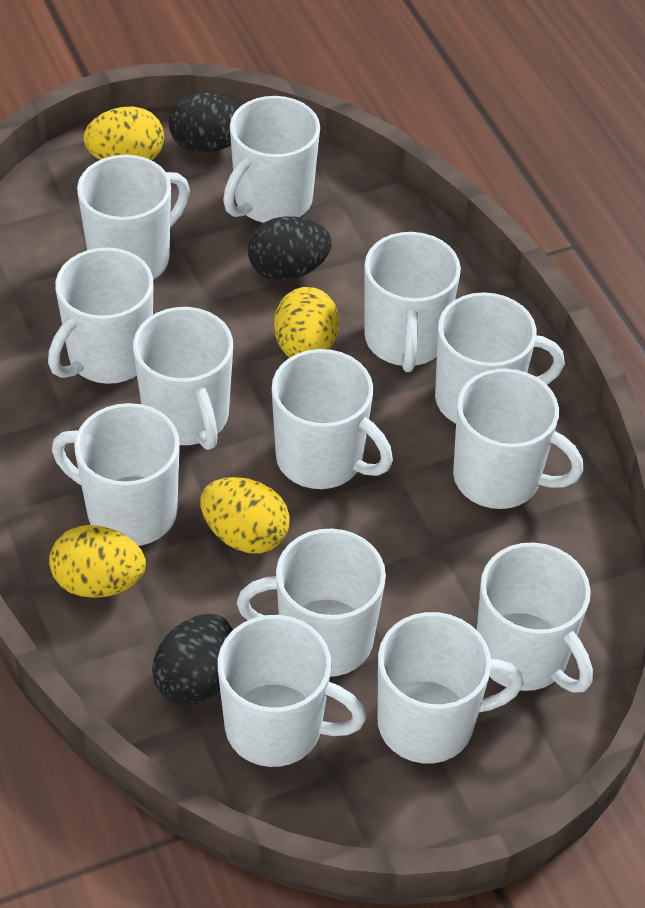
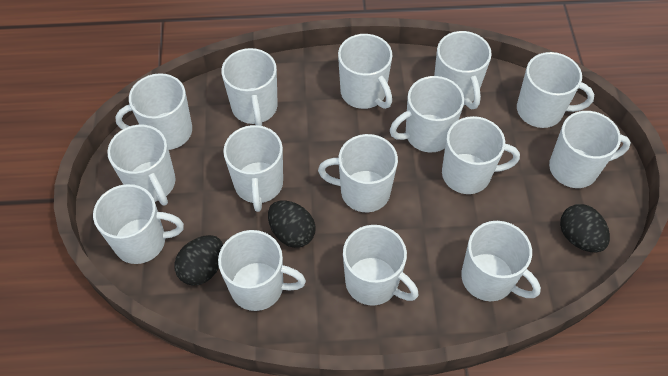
white mug: [48,248,153,384] [52,403,180,546] [77,155,190,280] [133,307,233,450] [218,615,366,767] [223,96,320,223] [237,529,386,677] [272,349,393,489] [364,232,461,372] [377,612,523,763] [435,292,565,423] [453,368,584,509] [477,542,593,693] = 13 -> [93,184,184,264] [107,125,175,206] [115,73,192,150] [218,230,306,311] [221,48,278,126] [223,125,283,212] [318,134,398,212] [338,34,392,109] [343,225,419,306] [390,76,464,153] [434,31,492,109] [442,116,520,194] [461,221,541,301] [517,52,594,128] [549,111,631,188] = 15
yellow egg: [49,525,146,598] [83,107,164,160] [200,477,290,554] [274,287,339,358] = 4 -> none = 0

